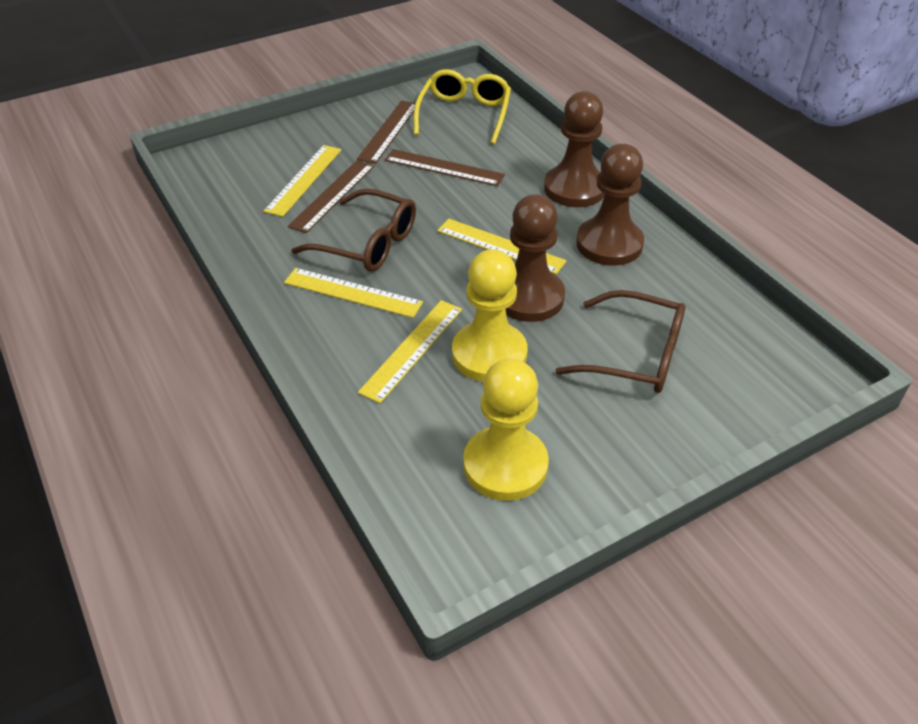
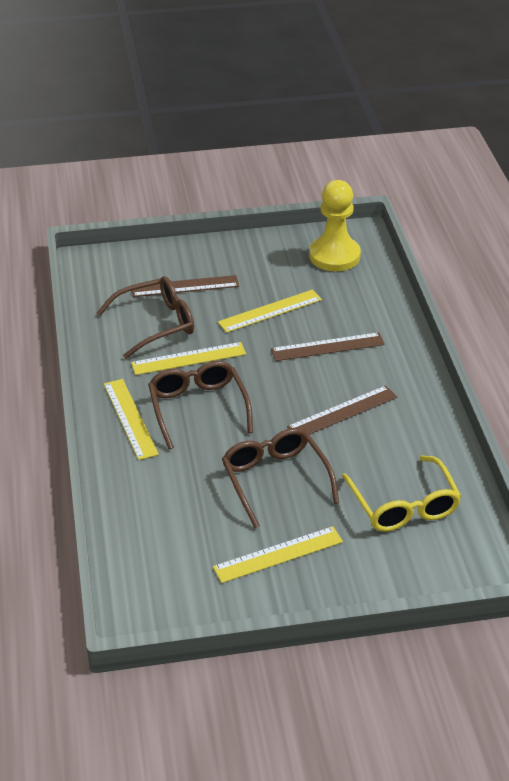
brown glasses: [291,189,416,272] [555,290,686,393] = 2 -> [97,276,194,359] [148,361,253,449] [222,428,339,528] = 3
brown pawn: [506,194,565,322] [544,91,605,207] [576,144,644,266] = 3 -> none = 0
yellow pawn: [452,249,528,382] [463,358,549,501] = 2 -> [309,180,361,271] = 1

